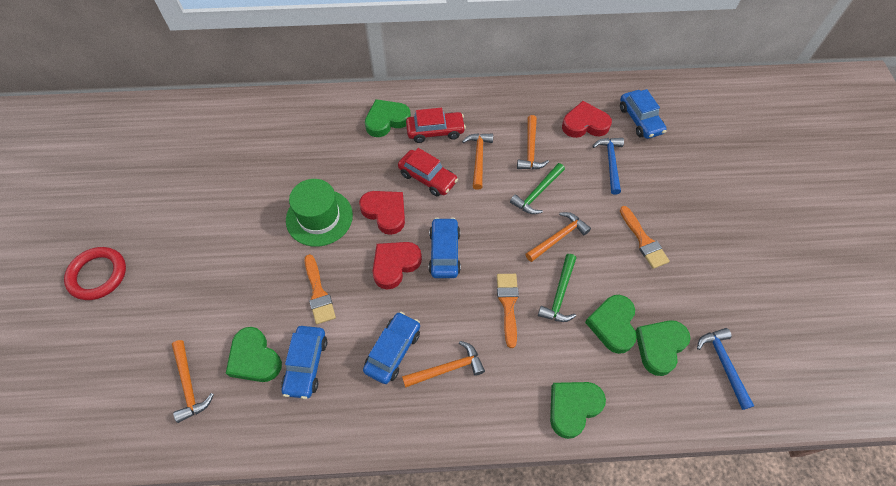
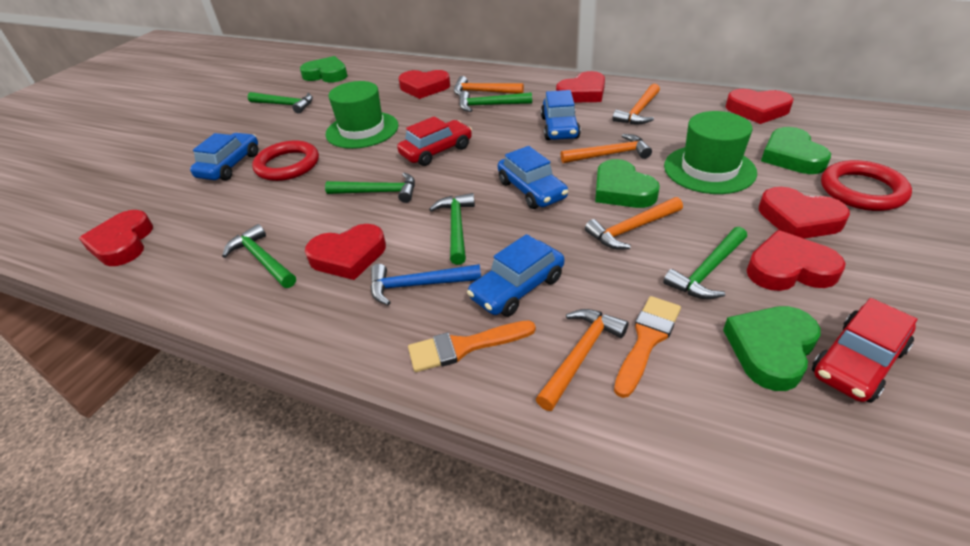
blue hammer: [592,138,624,195] [697,328,754,410] = 2 -> [370,264,481,305] = 1
green hammer: [510,163,565,214] [538,254,576,322] = 2 -> [222,224,296,288] [248,92,313,114] [325,173,415,203] [429,193,475,265] [459,91,532,112] [663,227,747,299] = 6
green hat: [286,179,353,247] = 1 -> [325,81,399,149] [664,111,757,194] = 2
green heart: [226,327,282,382] [365,99,411,137] [550,382,606,439] [585,295,637,354] [635,320,691,376] = 5 -> [300,56,348,83] [595,159,660,208] [723,306,820,391] [761,127,831,174] = 4
orange brush: [305,254,336,324] [497,274,519,348] [620,206,670,269] = 3 -> [408,321,536,372] [614,296,681,398] = 2
red heart: [359,191,405,235] [373,242,422,290] [562,101,612,138] = 3 -> [79,210,153,266] [305,224,386,280] [399,70,450,99] [556,71,605,103] [726,89,794,124] [747,230,846,291] [759,187,850,239] = 7
red ring: [64,247,126,300] = 1 -> [252,140,319,181] [821,160,912,211] = 2

